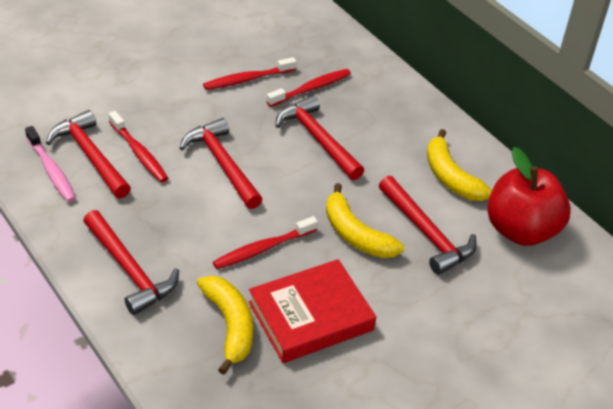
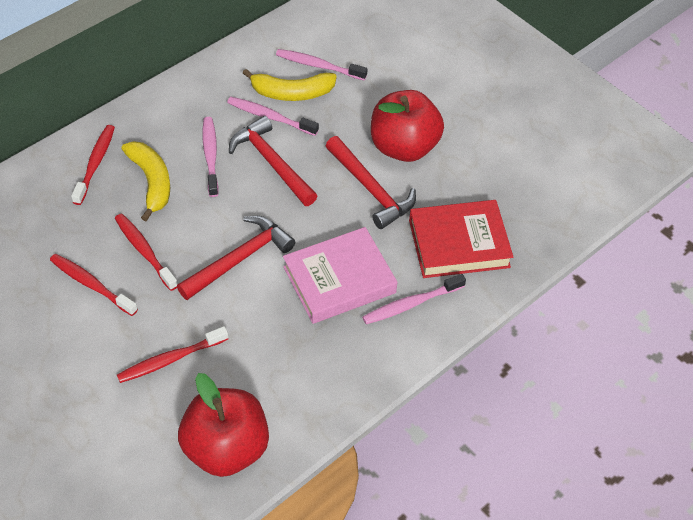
pink book: none = 0 -> [283,227,397,324] = 1
pink toothbrush: [25,126,76,202] = 1 -> [202,117,219,197] [227,97,319,136] [276,49,367,81] [362,274,466,324] = 4
red apple: [487,147,571,246] = 1 -> [178,373,269,477] [371,90,444,162] = 2
red hammer: [46,110,131,199] [83,210,179,315] [180,118,263,209] [275,95,364,180] [379,176,477,275] = 5 -> [177,216,295,300] [229,116,317,206] [326,136,416,229] = 3
yellow banana: [197,275,253,375] [326,183,404,258] [427,129,492,201] = 3 -> [122,141,170,221] [243,69,337,101] = 2

